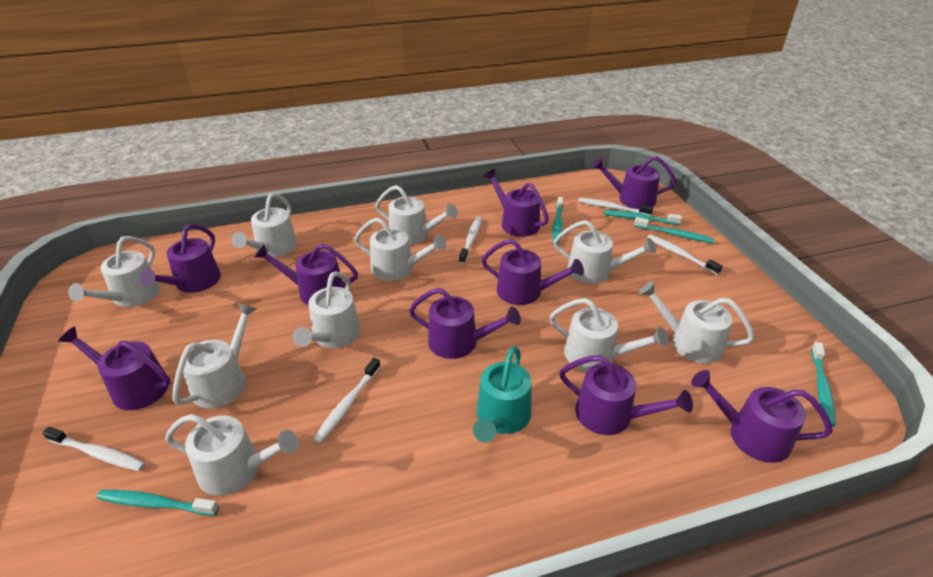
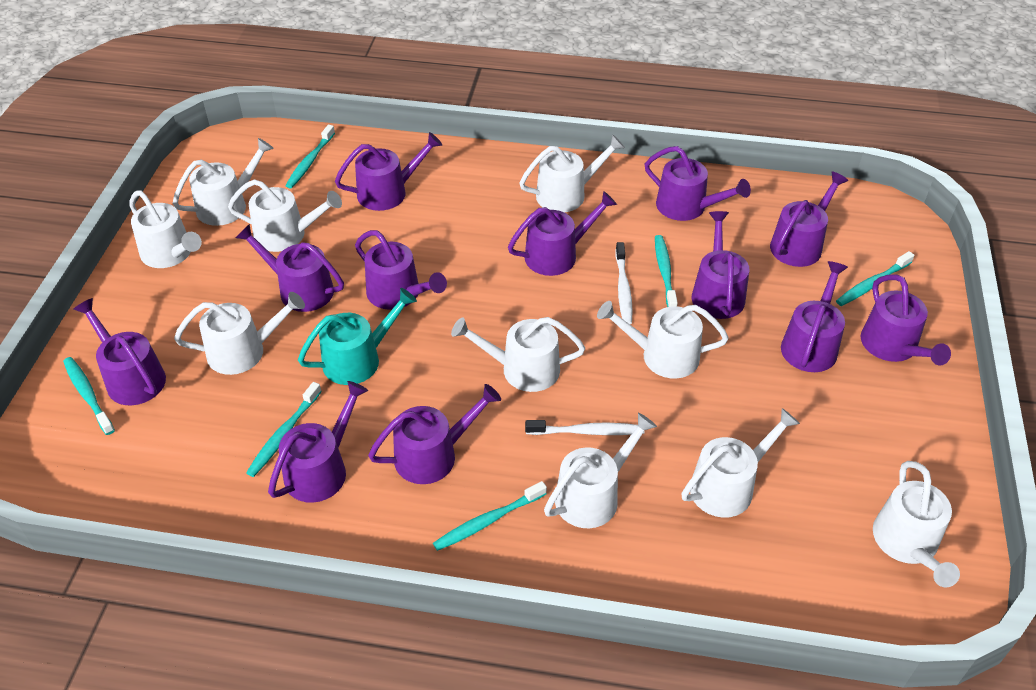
purple watering can: [58,326,171,410] [140,224,221,293] [254,244,358,305] [409,288,521,359] [481,239,584,305] [484,169,549,237] [559,355,693,435] [592,156,676,209] [691,370,833,463] = 9 -> [74,298,166,405] [236,224,344,312] [268,381,368,503] [335,132,442,211] [355,230,447,310] [368,384,501,484] [508,191,617,276] [645,146,751,221] [692,211,749,319] [770,172,848,267] [781,261,848,372] [861,274,951,365] = 12
turquoise toothbrush: [97,490,219,516] [552,197,563,245] [604,210,682,225] [634,217,714,243] [811,342,835,427] = 5 -> [63,357,115,435] [246,382,322,477] [285,125,335,188] [433,481,547,551] [655,235,678,307] [836,251,915,306] = 6
white toothbrush: [42,427,145,471] [313,358,381,443] [459,217,482,264] [578,198,653,216] [647,234,723,275] = 5 -> [525,420,645,435] [615,242,633,324] = 2

